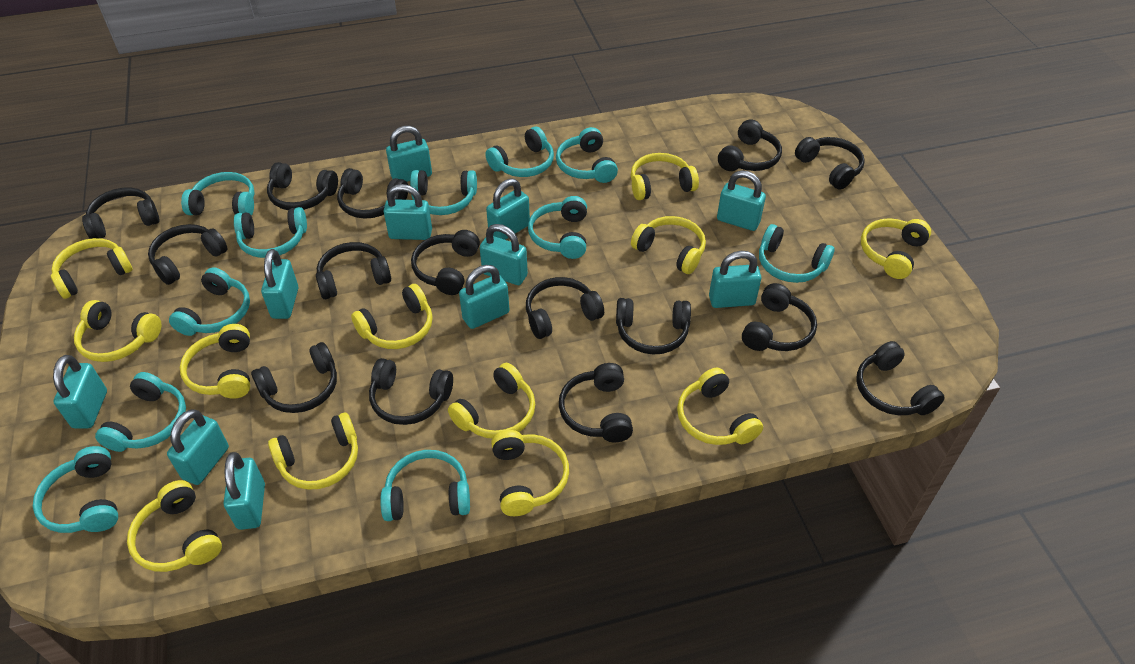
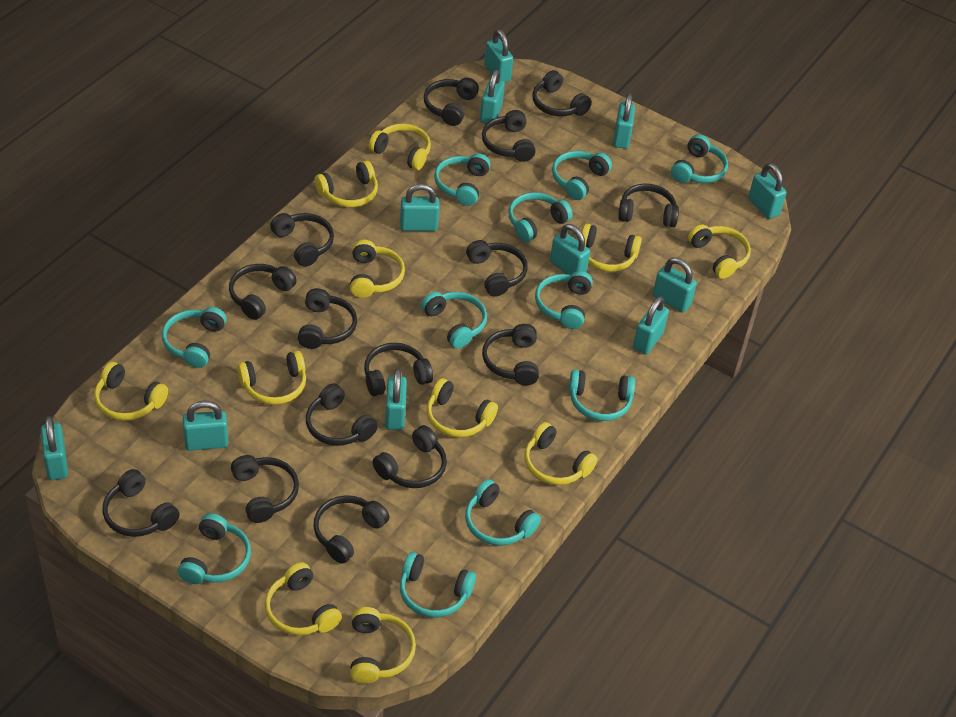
yellow headphones: [51,238,133,299] [74,300,161,362] [127,480,222,572] [180,324,250,399] [268,413,358,490] [351,284,433,349] [448,363,535,439] [491,430,569,516] [631,153,699,200] [631,216,706,274] [677,368,763,445] [861,218,931,279] = 12 -> [94,362,168,421] [237,351,306,405] [265,563,342,635] [315,160,378,207] [350,240,405,298] [350,607,416,684] [369,123,431,170] [426,378,498,437] [524,422,598,485] [582,224,642,272] [688,224,751,279] = 11

